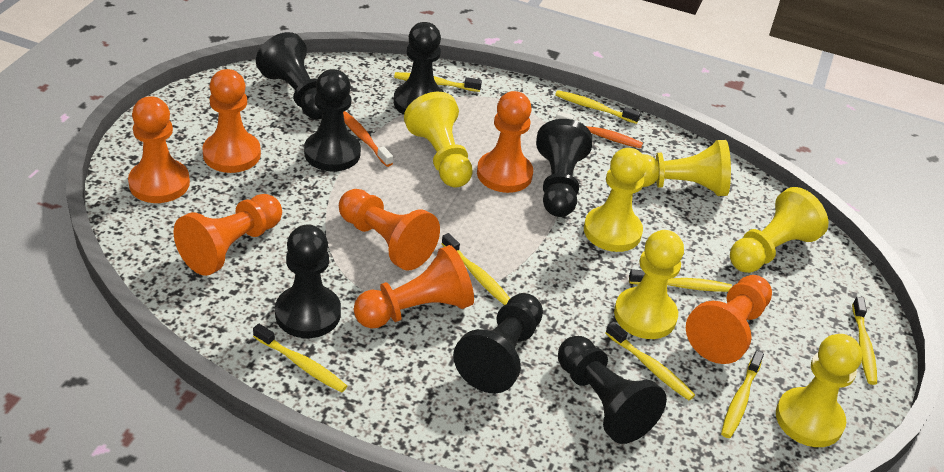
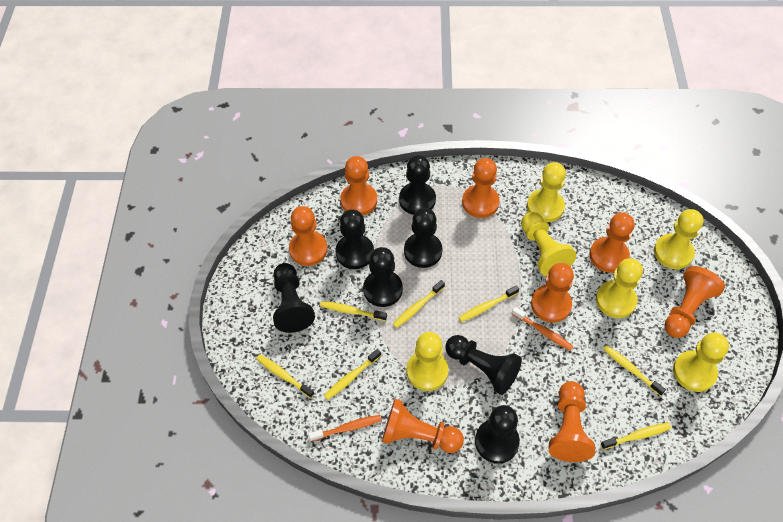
orange pawn: [128,96,190,203] [173,194,282,276] [202,69,261,173] [339,189,440,271] [354,245,474,329] [477,91,533,193] [686,275,772,364] = 7 -> [289,206,328,266] [340,156,377,216] [382,399,464,453] [462,158,500,218] [531,263,574,323] [549,381,595,462] [589,213,635,273] [664,266,725,338] = 8
yellow toothbrush: [253,324,347,393] [394,72,482,92] [441,233,510,305] [555,90,641,124] [606,322,695,400] [629,269,732,292] [721,350,764,438] [852,297,877,385] = 8 -> [256,355,314,398] [320,301,387,321] [324,349,381,400] [393,280,445,328] [458,285,519,322] [601,422,671,450] [603,345,666,396] = 7

